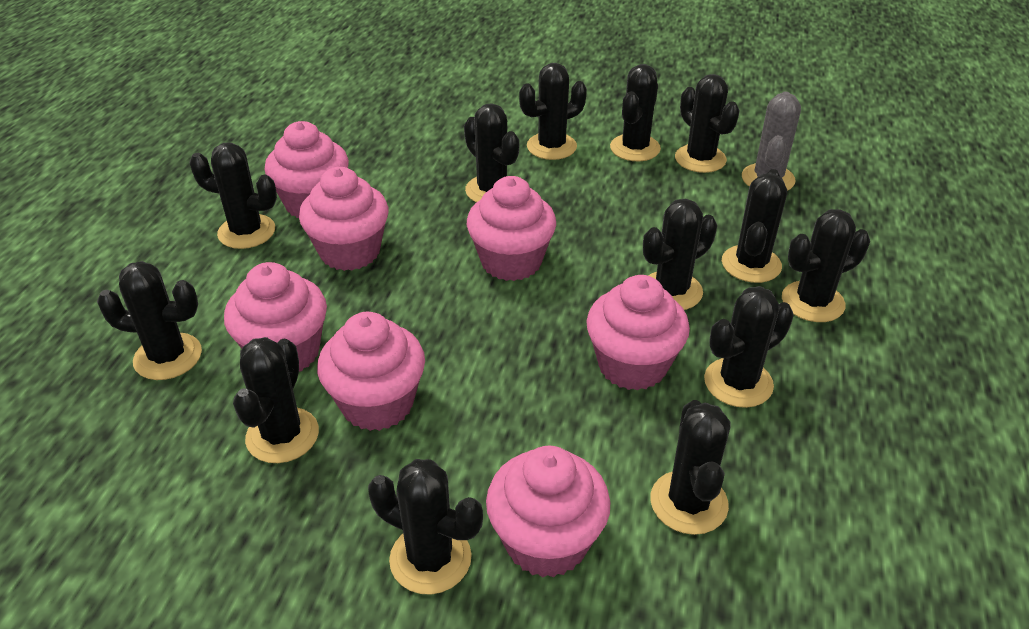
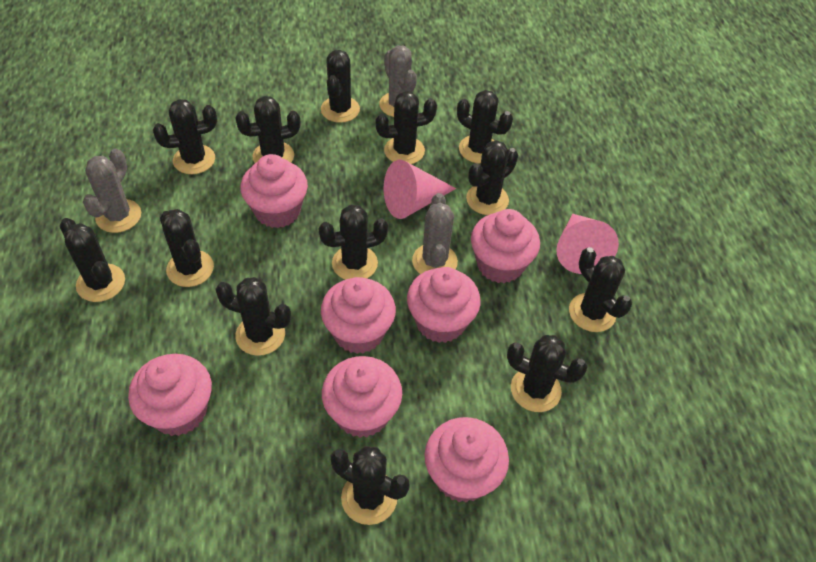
grey cactus: [742,91,801,191] = 1 -> [83,149,141,233] [379,46,417,117] [412,193,458,274] = 3
pink cone: none = 0 -> [384,159,456,219] [556,214,619,274] = 2

